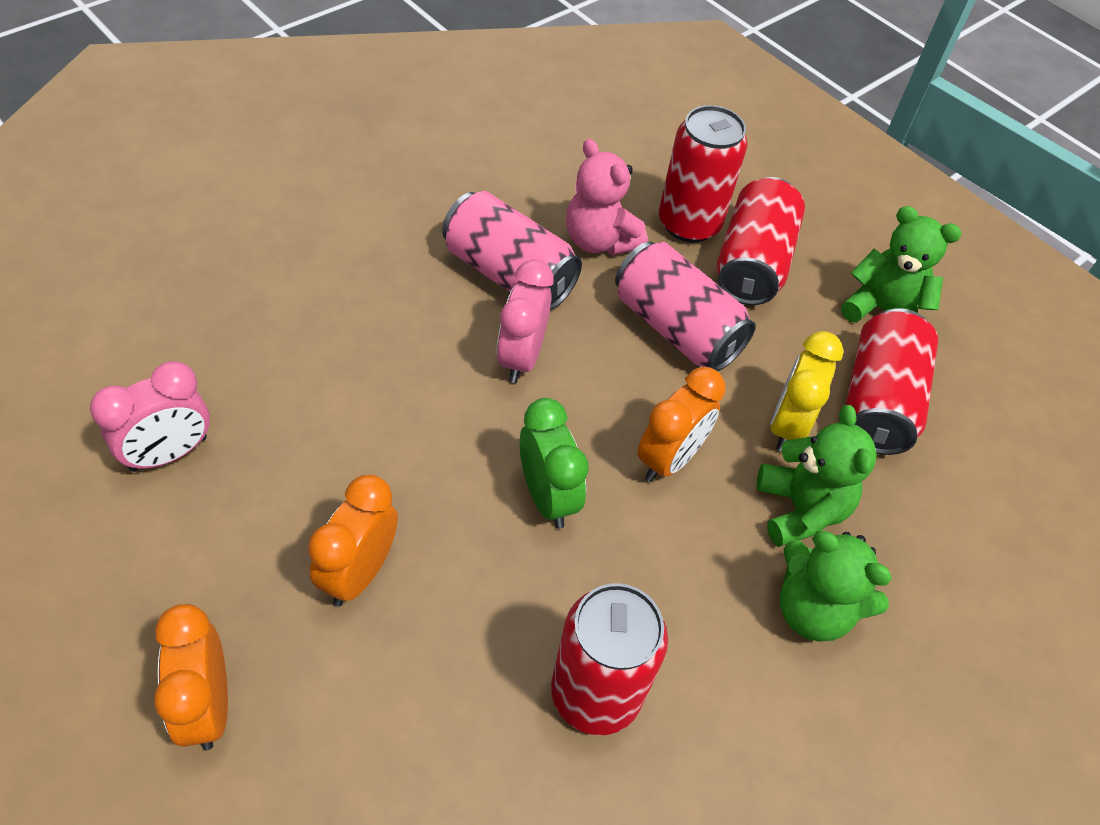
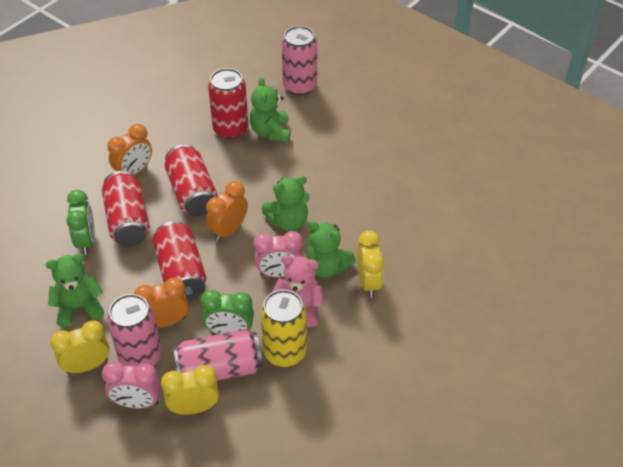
green clock: [520,398,589,529] = 1 -> [66,190,95,255] [201,290,254,334] = 2
green teddy bear: [756,405,877,547] [780,531,892,641] [841,206,962,323] = 3 -> [46,253,104,327] [250,77,291,142] [262,176,309,231] [306,220,356,278] = 4
pink can: [442,191,582,310] [615,241,756,371] = 2 -> [107,294,162,367] [173,329,263,381] [282,26,317,95] = 3
yellow can: none = 0 -> [260,289,307,367] = 1
yellow clock: [770,331,844,452] = 1 -> [50,320,109,374] [161,365,219,415] [358,230,384,297] = 3

